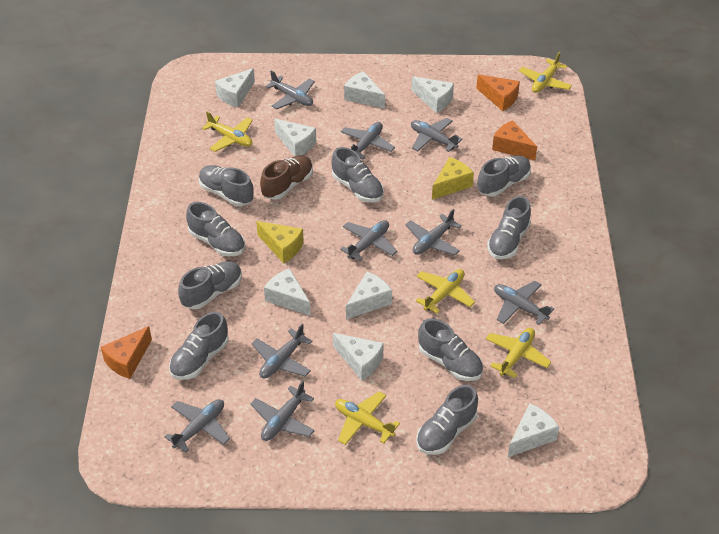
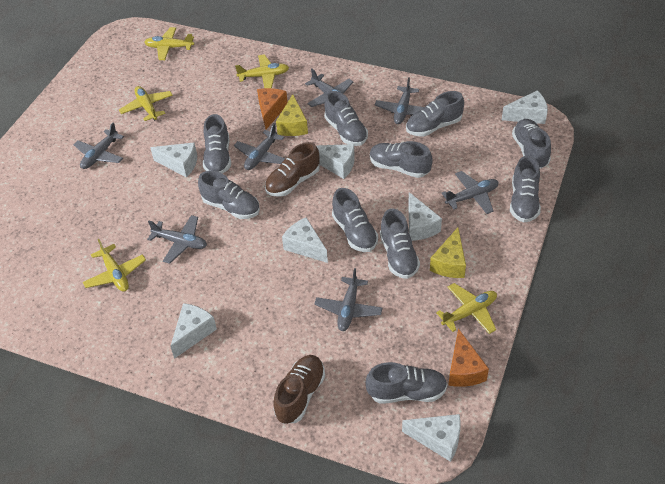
brown shoe: [260,155,313,200] = 1 -> [265,142,320,197] [273,355,325,424] = 2
grey plane: [165,399,230,453] [250,381,315,441] [251,323,313,378] [265,70,315,109] [340,122,395,159] [340,220,397,261] [405,209,462,255] [411,118,463,152] [494,281,554,325] = 9 -> [74,122,124,169] [147,215,207,264] [234,123,286,170] [305,68,353,107] [314,268,383,331] [375,77,425,124] [442,171,498,214] = 7
grey shoe: [169,312,229,380] [178,261,242,309] [186,202,245,256] [199,165,254,206] [332,147,384,202] [416,385,478,455] [418,318,483,381] [477,155,531,197] [487,196,531,259] = 9 -> [198,171,260,219] [203,114,231,174] [324,91,368,146] [332,188,378,252] [365,362,447,404] [370,141,433,178] [380,209,420,279] [406,91,464,137] [510,156,541,222] [512,119,551,169] = 10
orange cheese: [101,326,152,379] [476,74,520,111] [492,120,537,160] = 3 -> [257,88,288,129] [448,328,489,387] = 2
white cheese: [215,68,255,108] [264,268,311,316] [274,119,316,156] [333,333,384,381] [344,71,385,109] [346,272,392,320] [412,76,454,113] [507,403,559,458] = 8 -> [150,143,197,178] [170,303,217,359] [282,217,328,263] [316,144,355,179] [402,414,461,462] [408,192,442,241] [502,91,548,124] = 7

